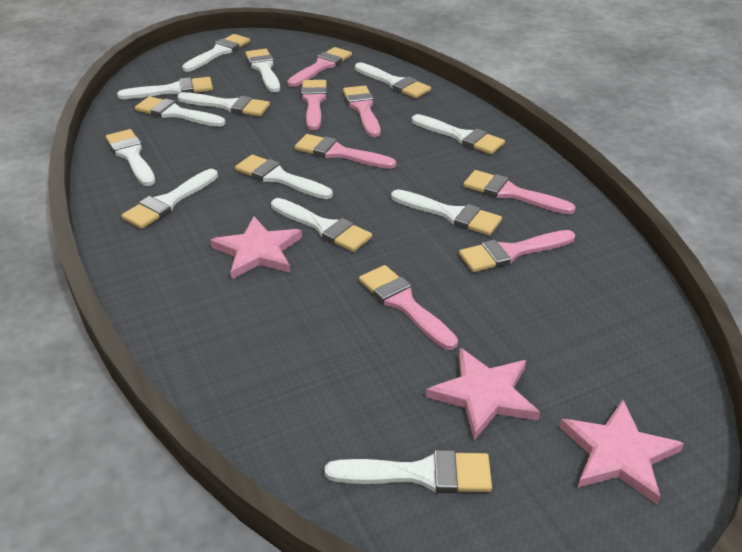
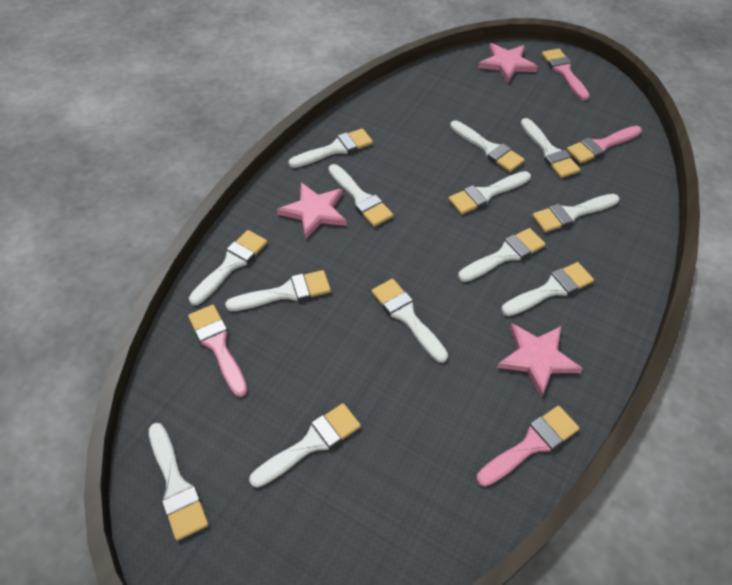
pink brush: [288,47,352,87] [295,134,396,169] [301,80,327,130] [343,86,380,137] [359,265,458,350] [459,230,575,272] [463,170,576,214] = 7 -> [188,305,247,397] [476,406,579,487] [542,49,590,101] [566,126,642,164] = 4

